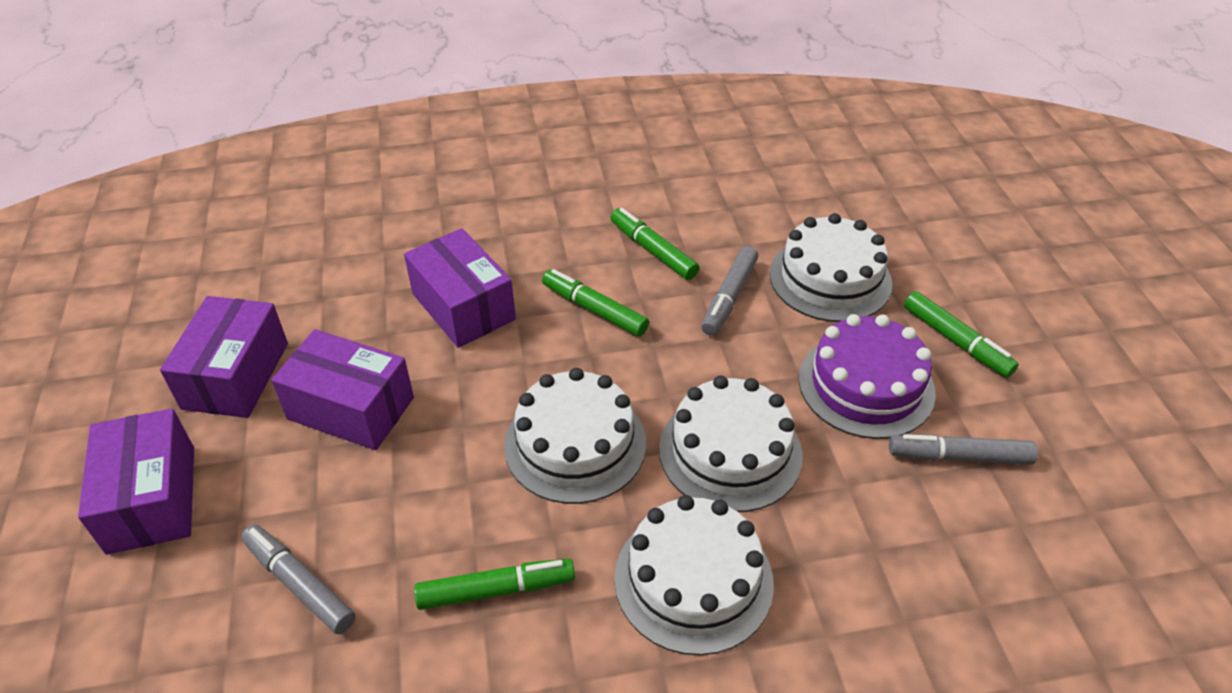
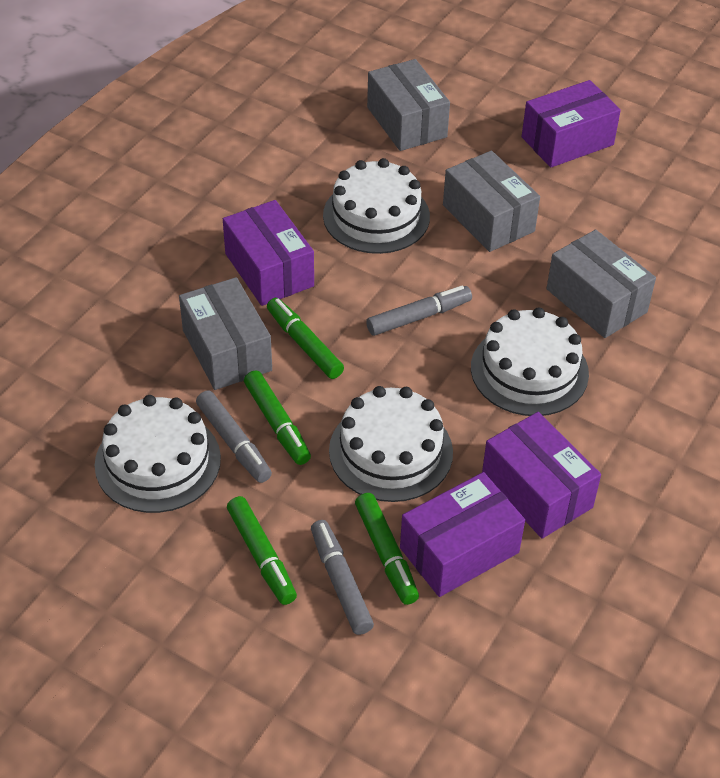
grey box: none = 0 -> [179,277,272,390] [367,59,450,151] [443,151,540,252] [547,230,656,338] = 4
purple cake: [799,314,936,439] = 1 -> none = 0

